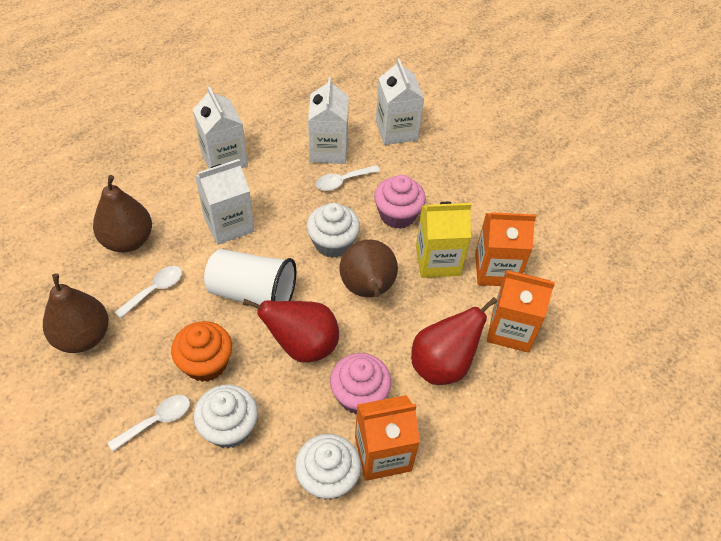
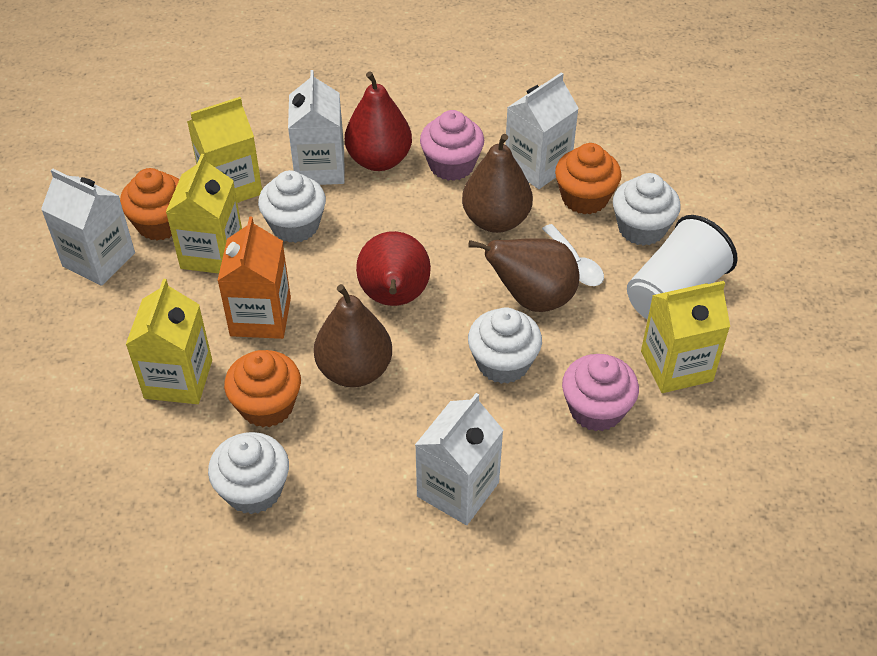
orange carton: [355,395,420,481] [475,212,536,286] [487,270,555,353] = 3 -> [217,217,291,339] = 1
orange cupcake: [171,321,232,382] = 1 -> [120,168,179,241] [224,350,301,428] [555,143,622,215] = 3
white cupcake: [194,384,258,448] [295,434,361,500] [307,203,360,258] = 3 -> [208,432,289,514] [258,170,326,243] [468,307,542,384] [613,173,681,246] = 4
white spoon: [108,395,190,452] [114,266,182,319] [316,165,380,191] = 3 -> [542,224,604,286] = 1
yellow carton: [416,202,471,278] = 1 -> [126,279,212,404] [166,154,242,274] [187,97,262,203] [641,281,730,393] = 4

